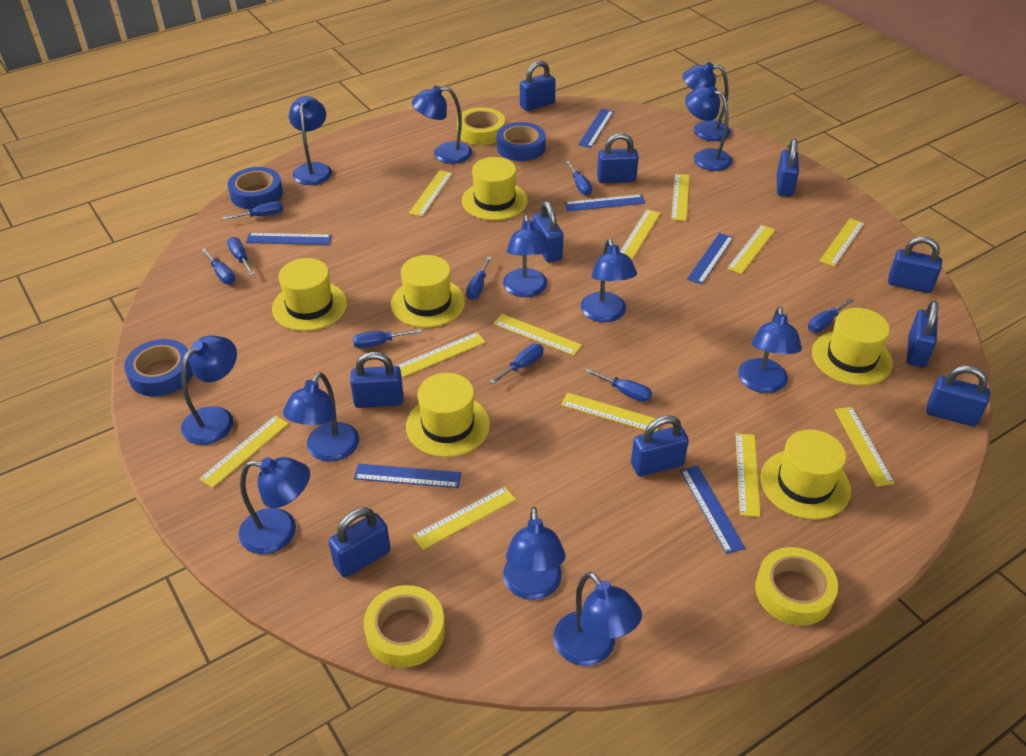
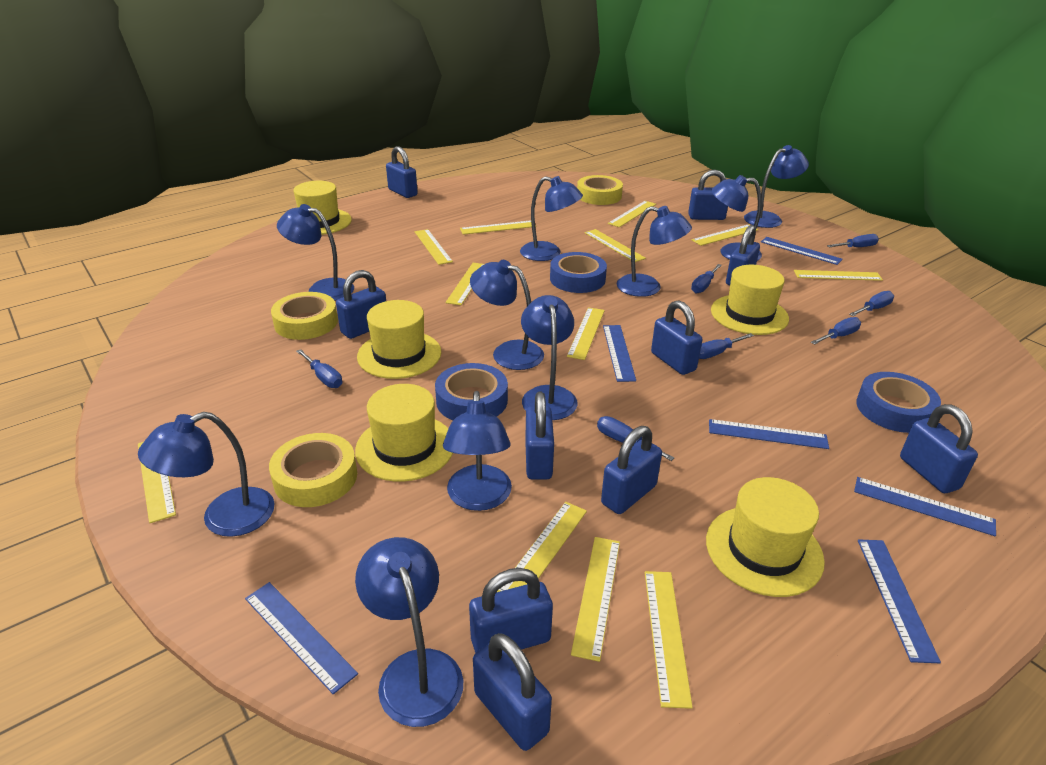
blue lamp: [181,335,237,445] [239,457,310,554] [283,372,359,462] [289,96,332,185] [412,85,472,164] [503,215,551,297] [503,507,565,600] [553,572,642,666] [580,238,637,322] [683,62,731,141] [685,86,732,171] [738,306,802,393] = 12 -> [138,412,275,537] [277,204,354,301] [355,537,463,727] [443,391,512,511] [470,260,544,370] [520,176,583,261] [521,295,578,420] [617,206,692,297] [711,175,762,261] [744,145,809,228] = 10
blue screwdriver: [202,248,235,284] [222,201,283,220] [227,237,254,275] [353,329,422,348] [466,257,492,300] [490,344,544,384] [566,161,592,195] [585,369,652,402] [808,298,854,332] = 9 -> [296,349,342,388] [597,416,675,461] [691,264,722,293] [699,333,754,359] [811,317,861,345] [827,234,879,247] [849,291,894,316] = 7
yellow hat: [272,258,347,331] [391,255,465,328] [406,373,490,457] [462,157,528,220] [760,429,851,520] [812,308,893,386] = 6 -> [293,181,352,235] [355,384,453,482] [357,300,441,379] [706,477,825,597] [711,265,789,335] = 5

